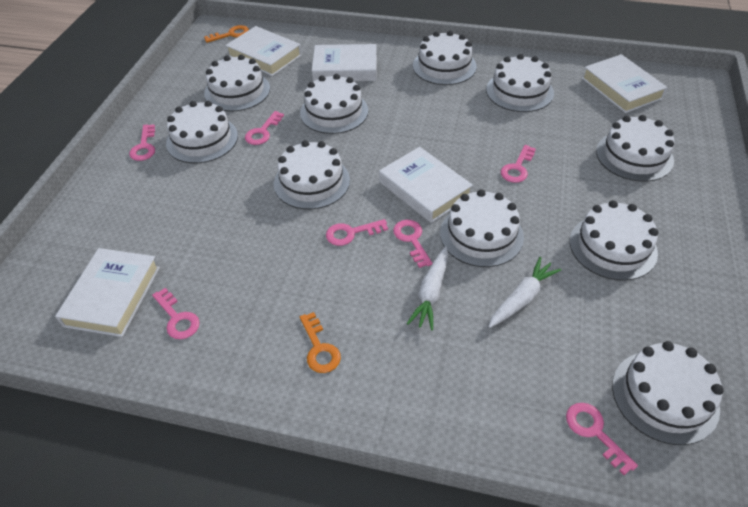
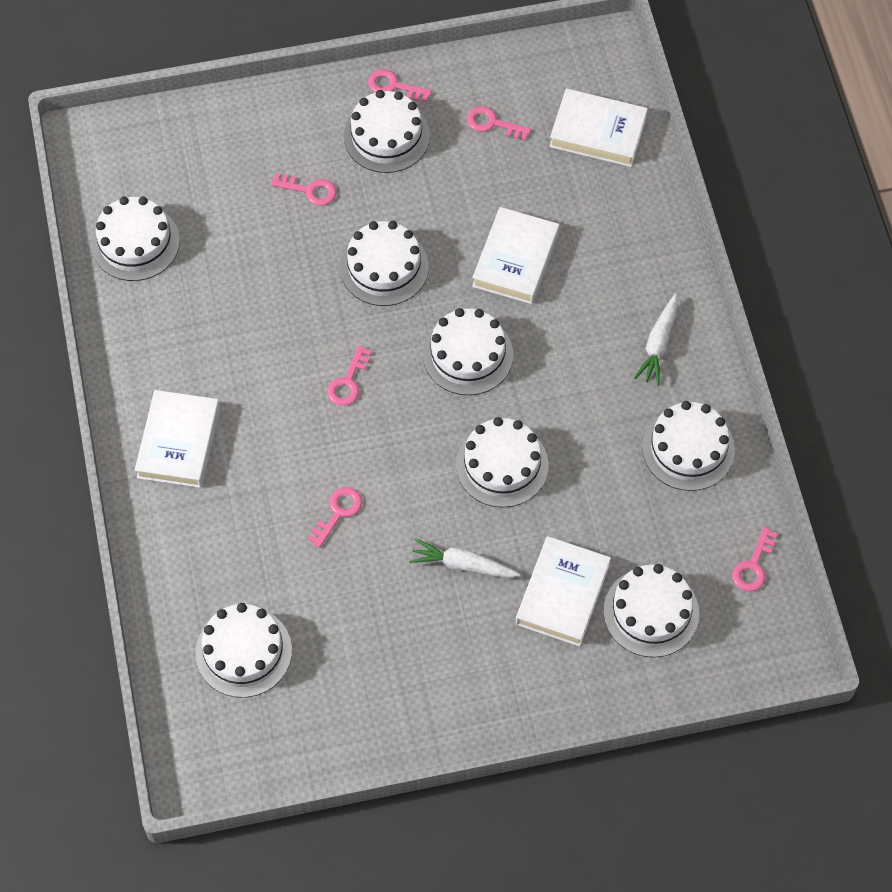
orange key: [204,25,249,43] [300,312,341,373] = 2 -> none = 0
pink key: [129,124,155,161] [152,288,200,339] [245,111,284,145] [326,219,388,246] [393,220,432,268] [501,145,536,183] [566,403,638,475] = 7 -> [270,173,336,206] [308,487,362,548] [327,345,372,406] [368,69,432,102] [467,106,531,141] [732,527,778,592] = 6
white book: [55,248,160,337] [226,26,302,76] [312,44,377,82] [379,147,473,223] [582,54,668,113] = 5 -> [135,390,220,488] [472,207,559,304] [516,536,611,647] [549,88,648,167] = 4
white cake: [166,101,238,163] [204,55,270,112] [274,140,350,209] [300,74,368,134] [413,31,477,85] [440,189,524,267] [486,54,554,112] [570,200,658,281] [596,115,675,182] [612,341,724,445] = 10 -> [91,197,180,281] [195,603,292,698] [340,221,429,306] [344,90,430,173] [423,308,513,395] [456,417,549,508] [603,564,699,657] [642,401,735,491] = 8

